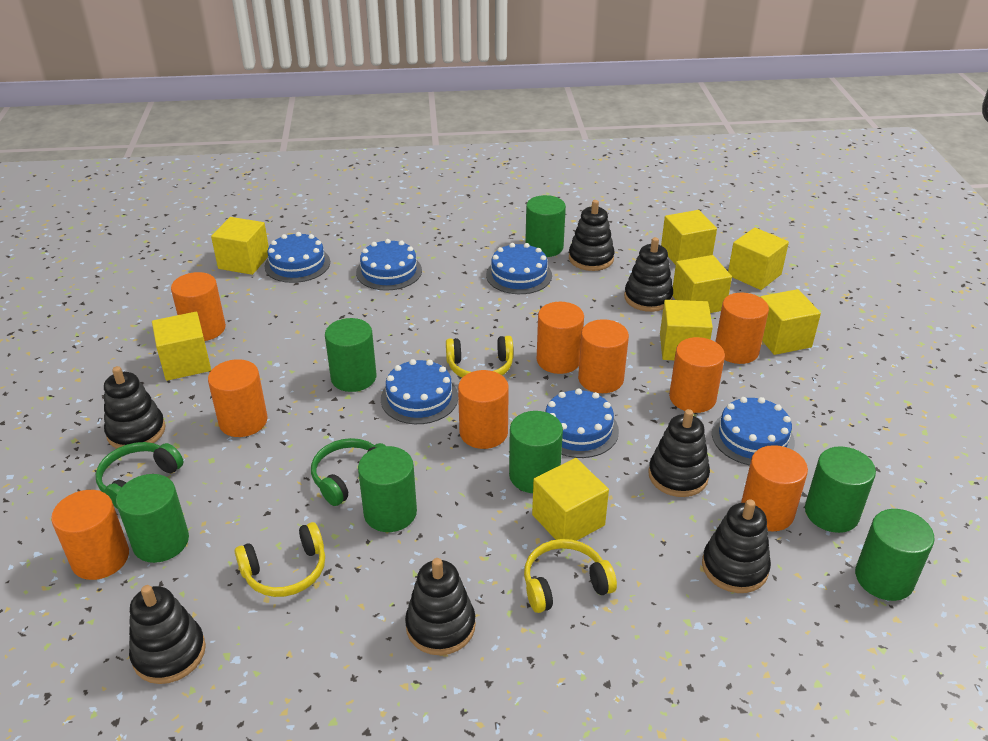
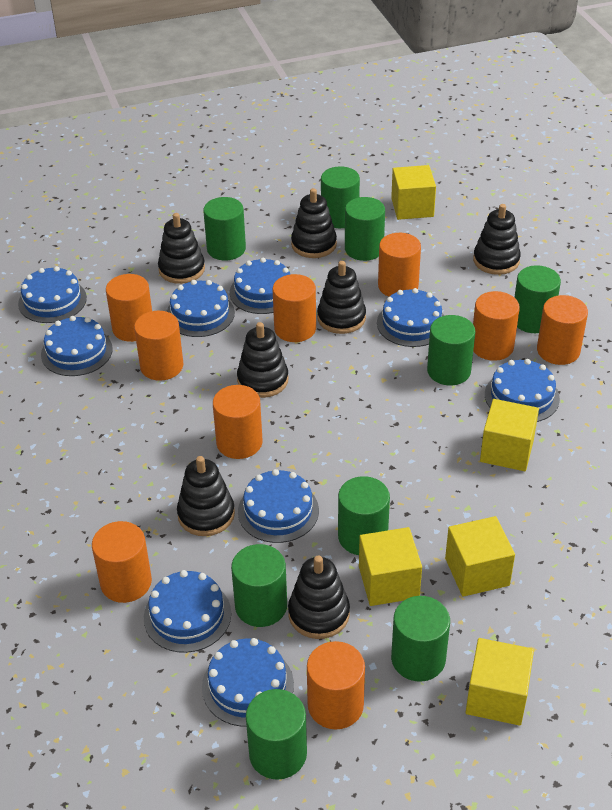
blue cake: [264,232,330,283] [356,239,422,291] [381,359,458,424] [486,243,552,294] [546,388,619,458] [712,397,795,466] = 6 -> [18,266,87,323] [41,316,113,376] [144,570,231,653] [166,280,235,337] [202,638,294,727] [230,258,291,314] [238,469,319,543] [377,288,444,347] [485,359,560,422] = 9
green cylinder: [116,474,189,563] [325,318,376,392] [358,446,417,532] [509,411,563,493] [525,195,566,257] [805,446,876,533] [855,509,935,601] = 7 -> [203,197,246,260] [231,544,287,627] [246,689,307,780] [321,166,360,228] [338,476,390,555] [345,197,385,261] [391,596,450,682] [427,315,475,385] [514,265,561,333] = 9
green headphones: [96,442,183,509] [311,438,386,506] = 2 -> none = 0
yellow cube: [152,312,211,381] [211,217,269,275] [532,458,609,541] [660,300,713,360] [661,210,717,265] [673,255,732,313] [728,227,789,290] [760,289,821,355] = 8 -> [359,527,422,606] [391,165,436,220] [445,516,515,597] [466,638,534,726] [480,399,539,471] = 5
yellow headphones: [235,522,325,597] [446,336,514,378] [524,539,617,613] = 3 -> none = 0

